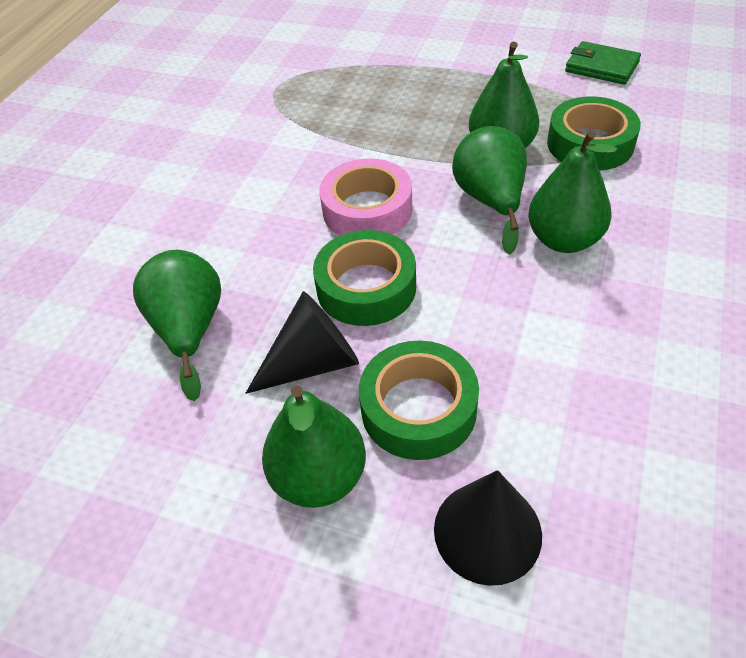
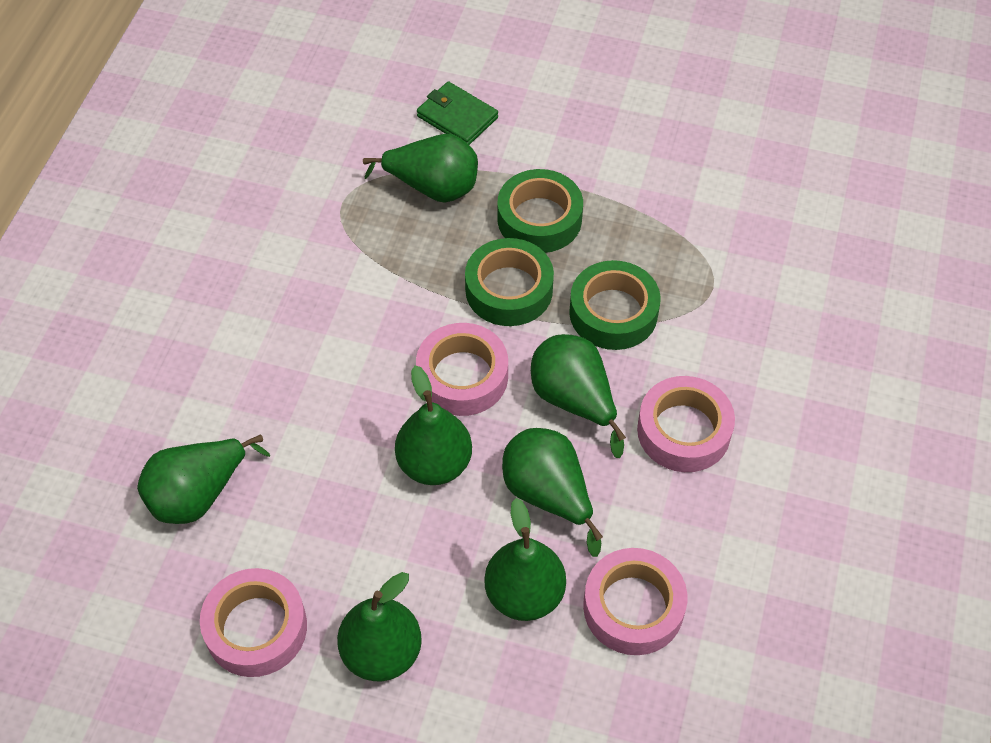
black cone: [246,291,359,394] [434,470,542,586] = 2 -> none = 0
green pear: [133,250,221,401] [262,385,366,508] [452,126,527,255] [469,42,539,148] [528,130,617,253] = 5 -> [137,434,270,524] [337,572,422,681] [363,134,478,203] [395,365,472,485] [484,498,566,621] [502,428,603,557] [531,334,626,458] = 7
pink tape: [319,158,412,236] = 1 -> [200,568,307,677] [416,323,508,416] [583,548,687,655] [637,376,735,472] = 4

